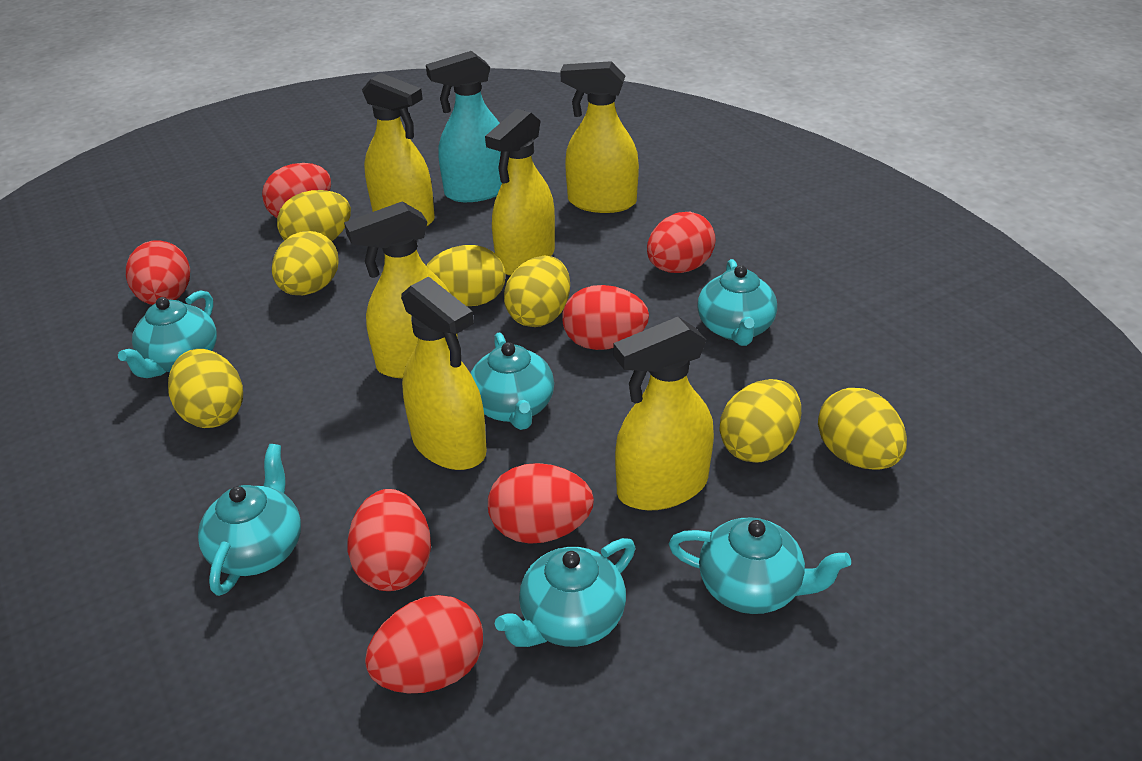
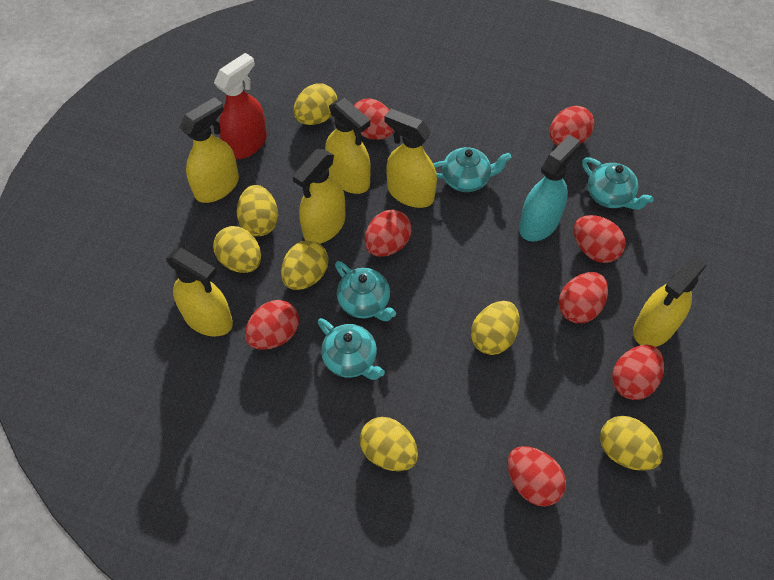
red egg: [126,240,190,305] [262,163,331,218] [347,489,431,591] [365,595,483,694] [488,463,594,544] [562,285,649,350] [647,212,716,273] = 7 -> [245,300,299,350] [354,98,394,140] [365,210,412,257] [508,446,566,506] [549,106,595,145] [558,272,608,323] [574,215,626,263] [612,345,664,400] = 8
red spray bottle: none = 0 -> [214,53,267,159] = 1
turquoise teapot: [118,290,217,378] [198,444,301,596] [471,332,554,430] [495,538,636,647] [669,517,851,614] [698,259,777,346] = 6 -> [318,318,385,380] [335,261,396,321] [433,147,512,192] [582,158,654,209] = 4

